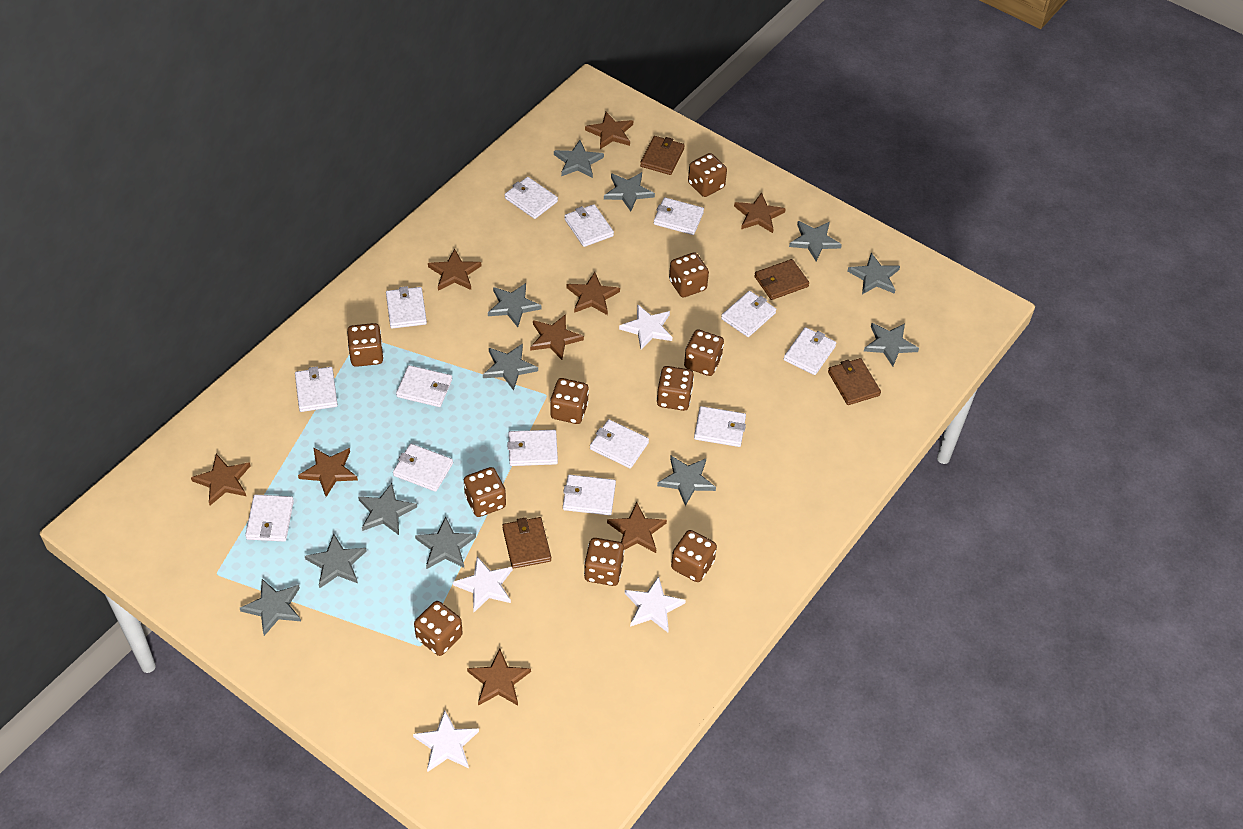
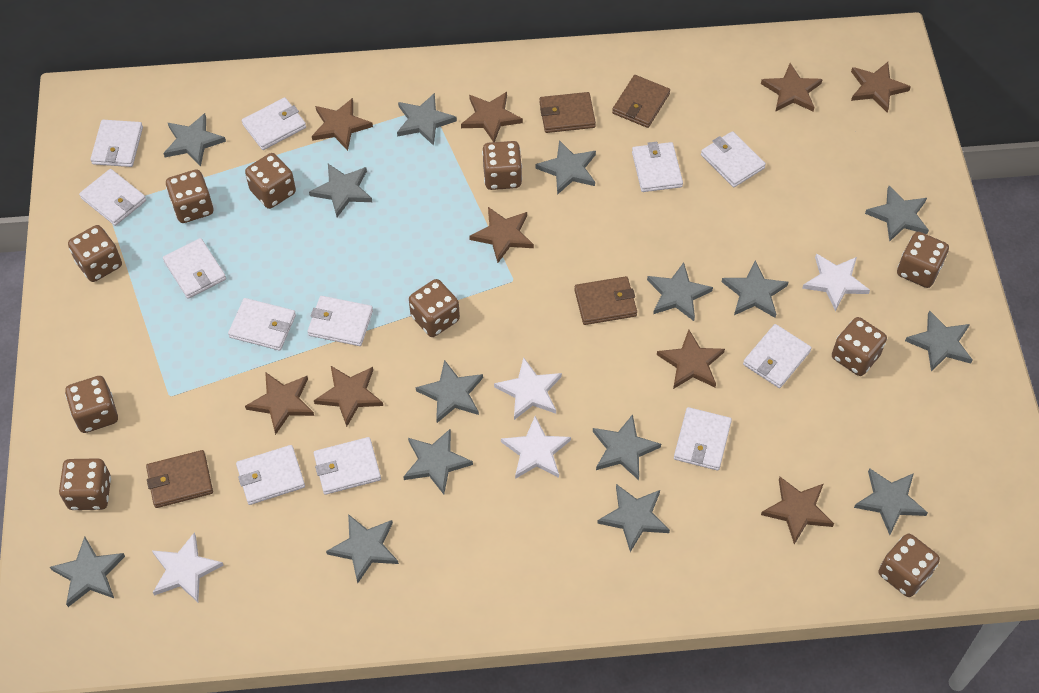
grey star: [240,579,301,636] [305,534,366,589] [358,483,417,535] [415,517,476,569] [483,344,538,391] [488,283,542,327] [554,140,604,178] [604,172,655,211] [657,456,716,506] [789,221,842,261] [847,253,900,294] [864,323,919,367] = 12 -> [50,537,125,607] [163,113,226,167] [309,164,372,217] [326,514,399,583] [397,93,457,146] [403,429,473,494] [416,360,483,423] [535,140,596,195] [593,414,661,480] [597,484,670,552] [647,262,713,321] [722,260,788,318] [854,468,928,535] [865,186,929,242] [905,310,973,372] = 15
white wallet: [245,494,294,542] [295,367,338,412] [386,286,427,328] [393,444,453,492] [396,365,452,407] [505,177,558,219] [507,430,558,466] [563,475,616,515] [564,204,614,247] [590,419,649,469] [654,197,704,235] [694,406,746,447] [721,291,776,337] [784,327,836,375] = 14 -> [79,169,146,226] [90,120,143,167] [163,238,226,298] [228,298,296,350] [236,445,305,505] [242,97,306,150] [307,296,373,346] [314,437,381,495] [632,142,683,192] [674,407,732,471] [701,131,766,187] [743,324,812,388] = 12

